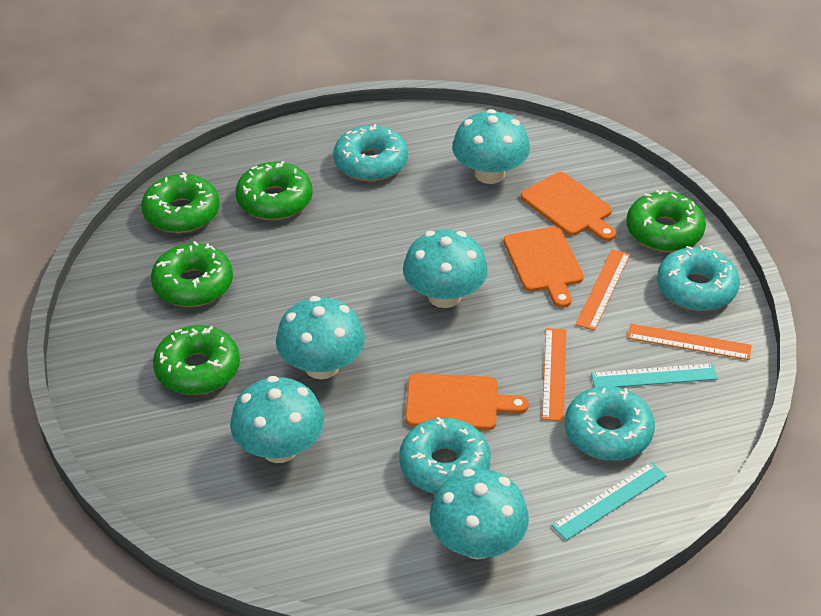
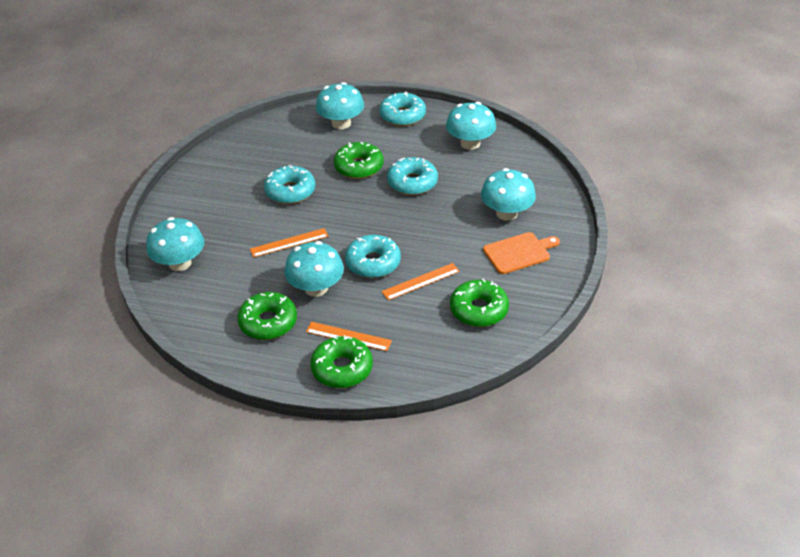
green donut: [141,172,220,233] [151,241,233,307] [153,325,240,395] [236,161,313,220] [626,190,706,252] = 5 -> [237,292,297,340] [311,335,373,388] [334,142,383,179] [450,279,509,327] = 4
orange cutting board: [405,373,529,430] [504,227,584,308] [521,172,616,241] = 3 -> [483,232,560,274] = 1
turquoise ruler: [551,462,667,541] [591,363,718,387] = 2 -> none = 0

